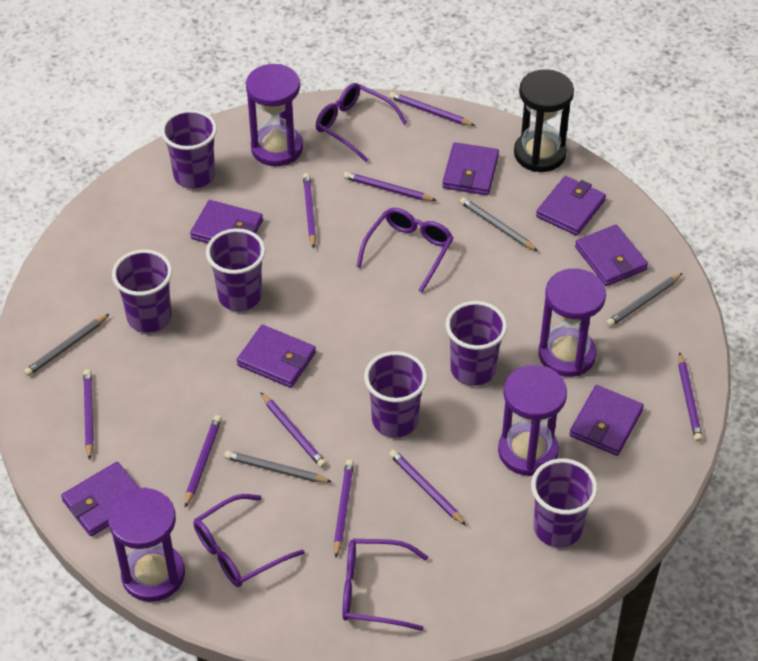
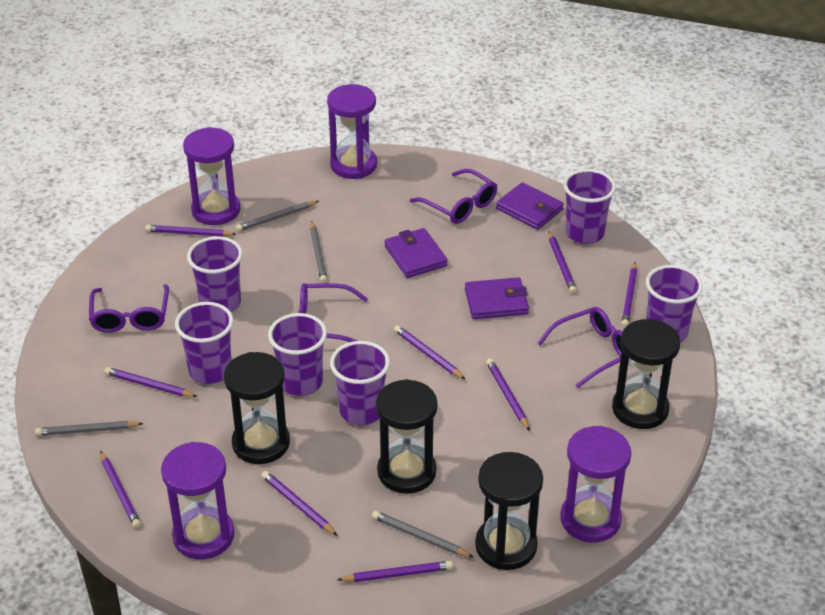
black hourglass: [514,69,574,172] = 1 -> [224,352,290,464] [376,379,438,494] [475,452,543,570] [612,319,680,429] = 4
purple wallet: [61,462,139,536] [190,200,263,243] [237,325,316,388] [442,142,499,195] [536,176,606,236] [569,385,644,456] [575,225,648,286] = 7 -> [385,228,448,278] [465,277,529,319] [496,182,564,230] = 3

